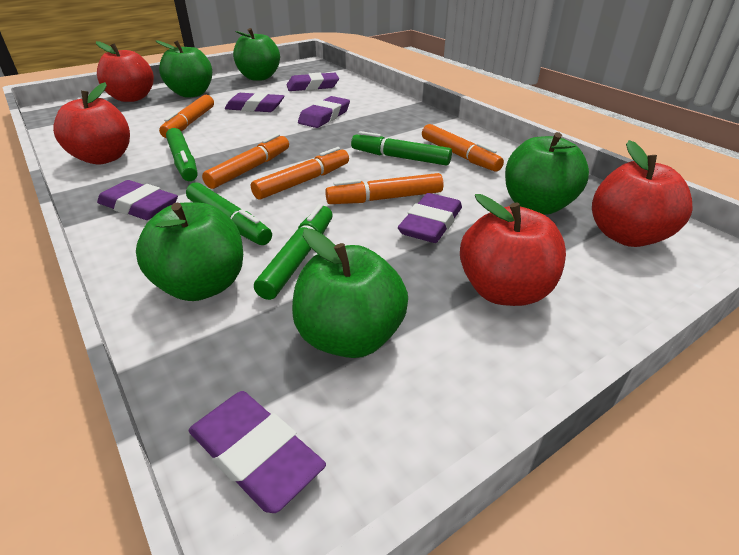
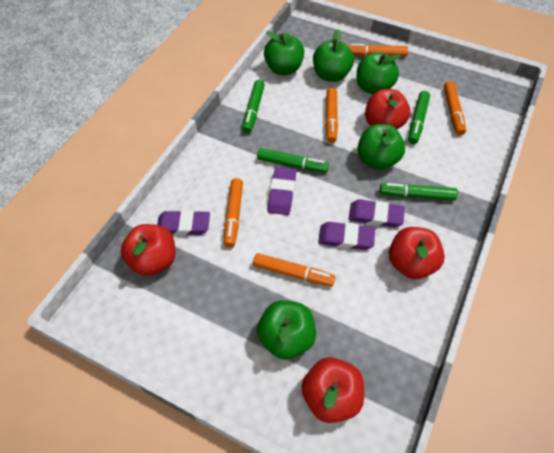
purple eraser: [97,180,178,220] [189,391,326,513] [225,92,284,112] [287,73,339,91] [298,96,350,128] [398,193,462,243] = 6 -> [157,210,210,236] [268,167,296,215] [318,222,375,250] [349,199,405,228] = 4

